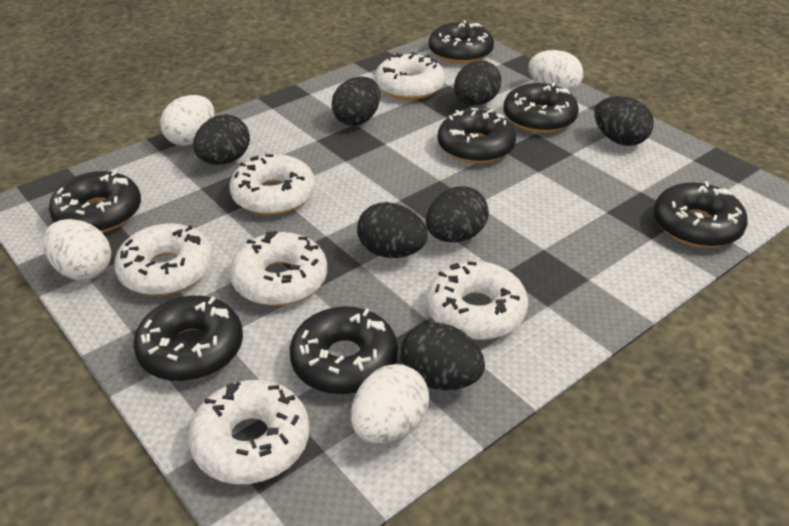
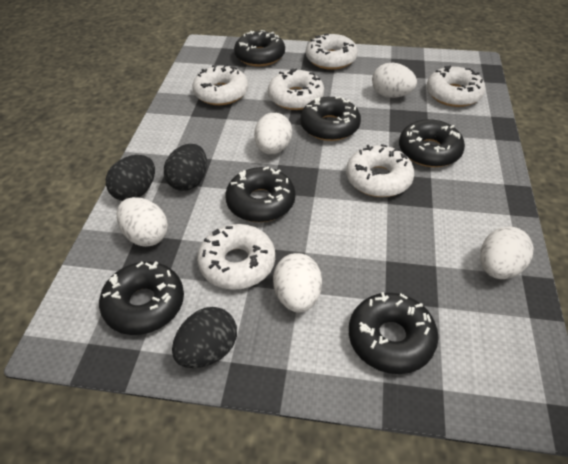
black donut: [49,170,141,233] [134,296,243,381] [290,306,398,395] [429,20,494,64] [438,108,516,164] [503,83,579,133] [653,181,748,248] = 7 -> [99,261,184,335] [225,167,295,222] [234,30,285,67] [300,96,361,141] [349,292,438,374] [399,119,465,167] = 6
black egg: [193,114,250,165] [331,77,380,126] [357,202,428,258] [400,322,485,390] [426,186,489,242] [454,60,501,105] [594,96,654,146] = 7 -> [106,155,155,201] [164,144,207,191] [172,307,237,368] = 3
white egg: [43,219,111,280] [160,95,214,146] [351,364,430,443] [528,50,583,92] = 4 -> [117,197,168,247] [254,113,292,154] [273,253,322,313] [372,63,417,98] [480,227,534,279] = 5

